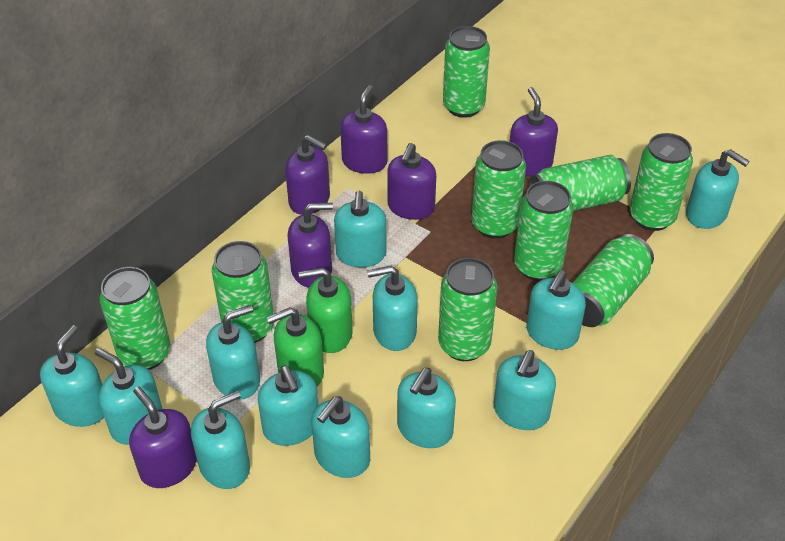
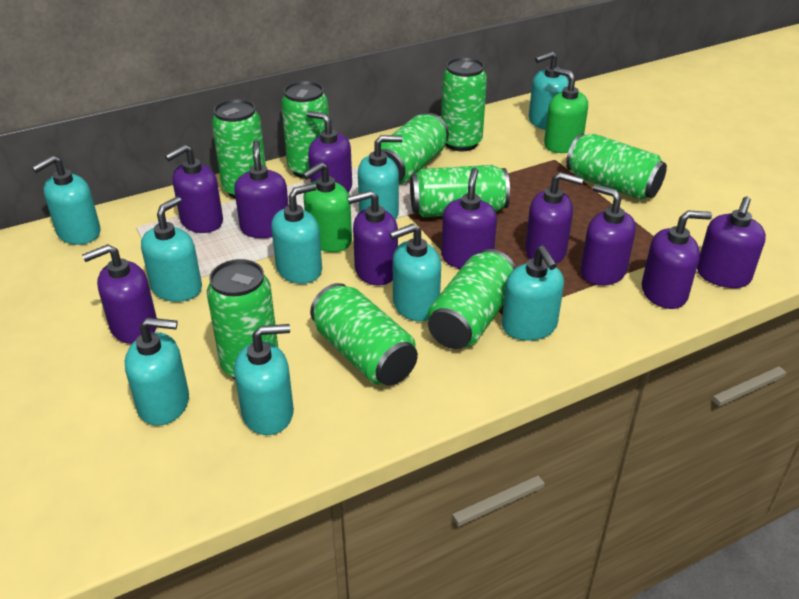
purple soap dispenser: [129,386,197,488] [285,135,330,215] [288,203,333,288] [340,85,387,174] [387,143,436,220] [510,87,558,176] = 6 -> [82,244,157,344] [165,145,223,233] [234,140,289,238] [307,111,352,193] [347,190,398,286] [441,168,497,269] [525,172,583,264] [580,184,636,286] [642,210,712,309] [697,197,766,288] = 10
turquoise soap dispenser: [40,325,104,427] [95,348,162,445] [191,390,250,489] [206,305,260,400] [258,365,319,446] [311,396,370,478] [334,191,387,268] [367,266,418,351] [397,368,456,448] [494,350,556,430] [526,270,586,350] [686,149,750,229] = 12 -> [32,155,101,245] [125,318,189,426] [141,196,202,302] [234,324,294,435] [271,183,322,284] [358,135,403,220] [389,224,441,321] [502,246,564,341] [529,52,569,130] = 9

